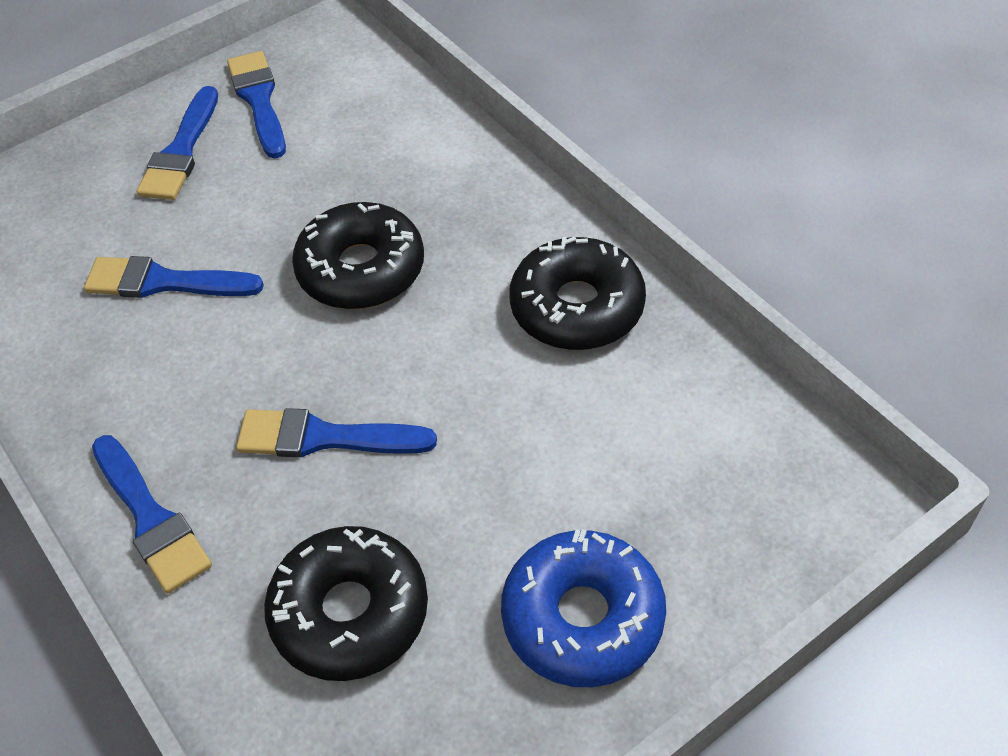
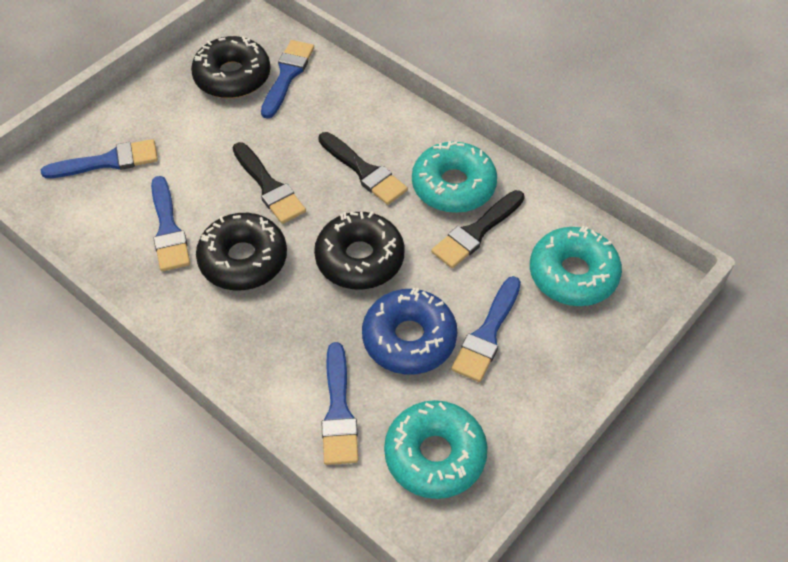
black brush: none = 0 -> [232,142,306,224] [318,132,408,205] [431,190,524,268] = 3
turquoise donut: none = 0 -> [384,400,488,499] [412,141,497,213] [530,226,622,306] = 3

